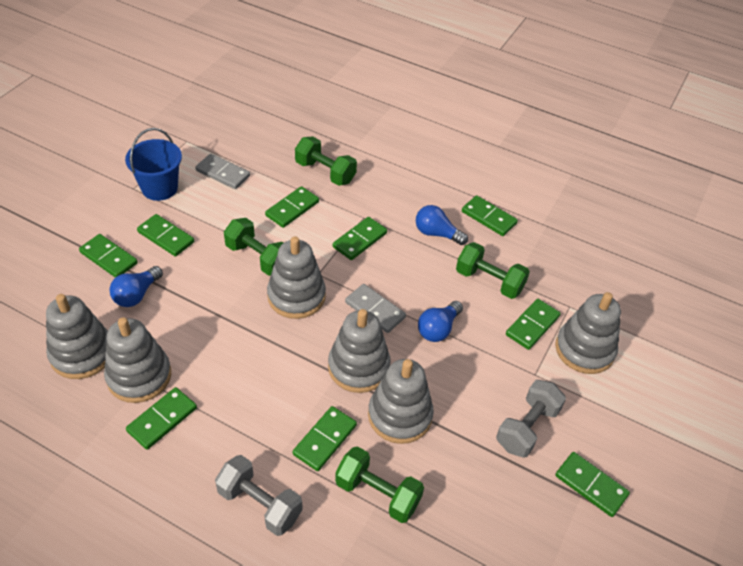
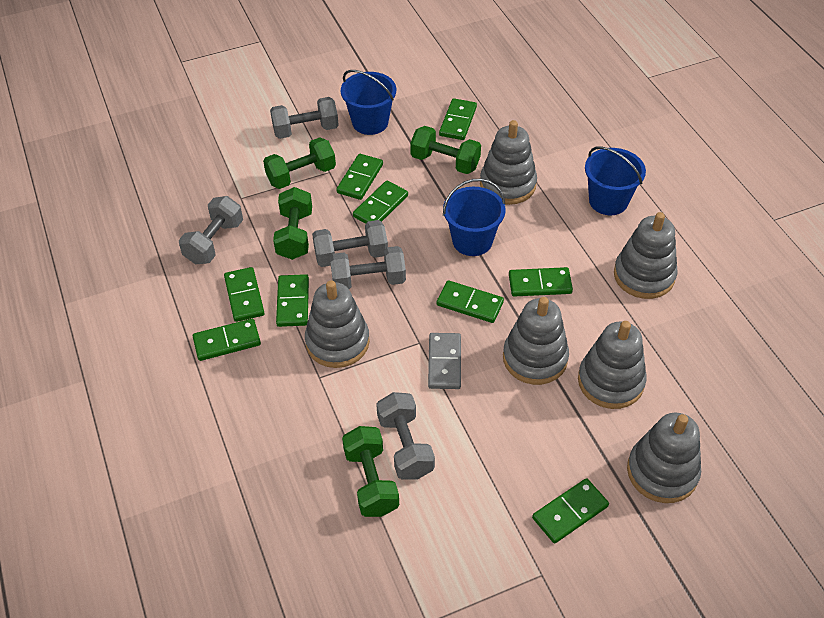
blue bucket: [125,128,182,201] = 1 -> [341,70,396,135] [443,179,505,256] [585,146,646,215] = 3
blue light bulb: [110,266,163,307] [416,205,468,245] [418,301,463,342] = 3 -> none = 0
grey domino: [195,154,250,189] [345,284,406,333] = 2 -> [428,333,461,389] = 1
grey dumbbell: [215,455,303,536] [496,380,566,457] = 2 -> [179,196,243,264] [270,97,339,139] [312,220,388,267] [330,246,406,289] [376,392,435,480] = 5

